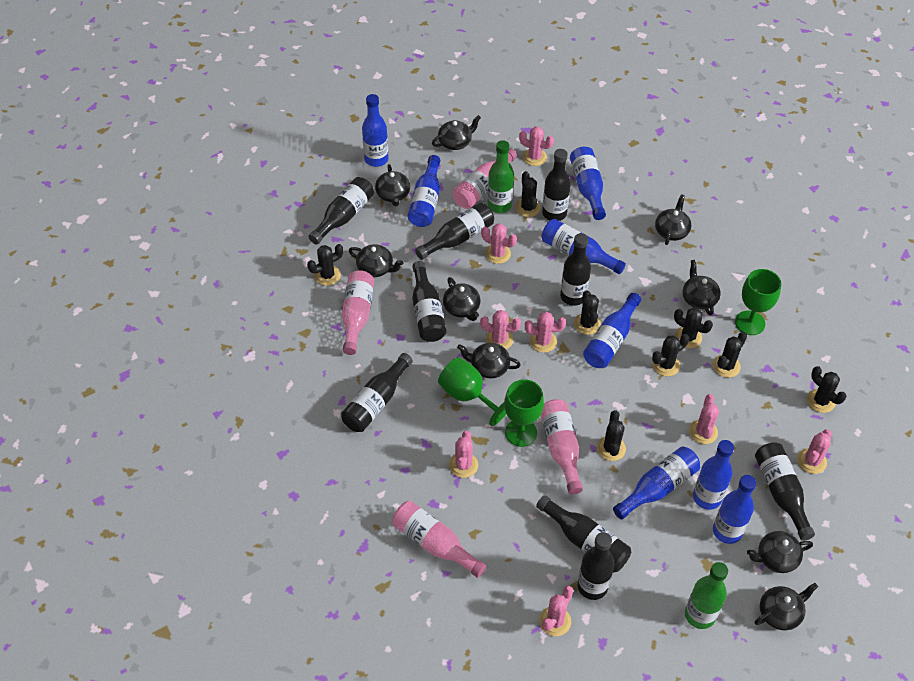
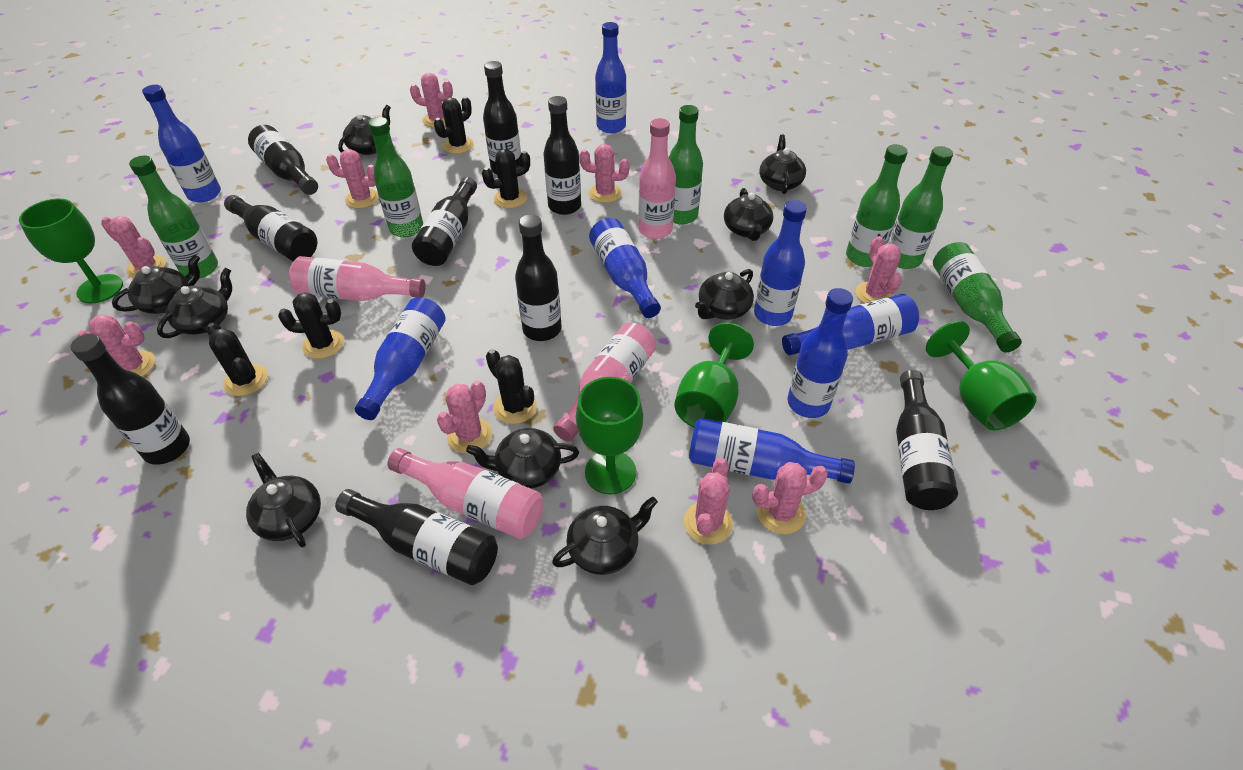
black cactus: [307,244,343,286] [515,171,541,217] [574,290,601,335] [597,410,626,461] [652,334,689,376] [674,307,713,348] [713,332,747,378] [807,366,846,413] = 8 -> [207,323,268,396] [278,292,344,359] [434,97,474,154] [482,149,530,208] [486,349,537,424] = 5
green bottle: [487,140,514,213] [685,562,728,629] = 2 -> [129,156,218,279] [368,117,423,238] [669,105,703,224] [846,144,908,267] [889,146,953,269] [933,242,1022,353] = 6
green goblet: [438,357,506,426] [504,379,544,447] [735,269,781,335] = 3 -> [19,198,123,303] [576,377,643,494] [674,322,754,427] [926,321,1037,430] = 4
pink cactus: [449,431,478,478] [480,310,521,349] [481,223,517,264] [519,127,554,166] [525,312,566,353] [539,586,573,636] [689,394,719,444] [797,429,832,474] = 8 -> [78,314,155,377] [101,216,166,278] [326,149,379,209] [410,73,453,128] [437,381,492,454] [579,144,630,203] [684,458,733,545] [752,462,828,534] [856,236,902,303] = 9

